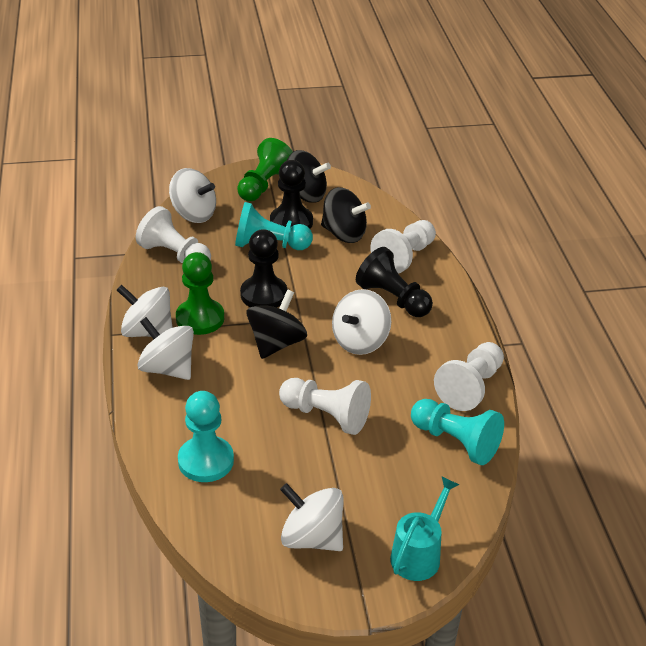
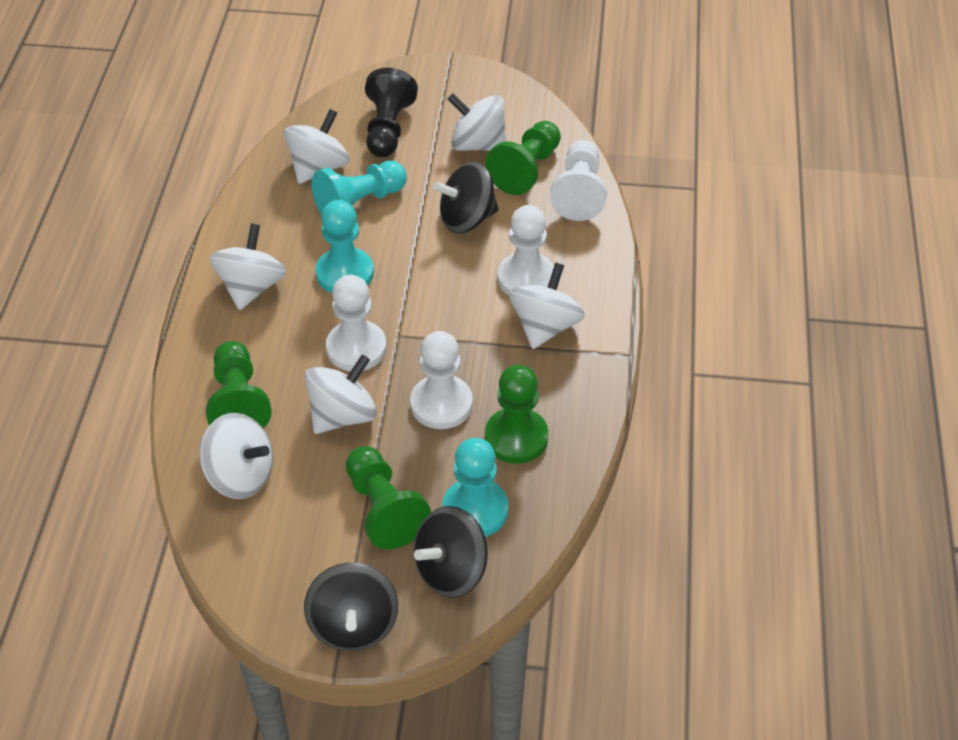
black pawn: [240,229,287,308] [270,160,313,229] [356,247,433,317] = 3 -> [365,68,418,158] = 1
green pawn: [176,252,224,335] [237,138,293,201] = 2 -> [206,341,272,429] [346,446,431,549] [485,121,561,195] [485,365,548,464] = 4
turquoise watering can: [390,477,459,581] = 1 -> none = 0
white spinning top: [117,285,173,337] [138,317,194,380] [169,168,216,223] [280,483,344,551] [332,289,391,355] = 5 -> [199,413,273,499] [209,224,286,310] [284,109,350,184] [305,355,377,434] [447,93,507,151] [509,263,585,349] = 6

